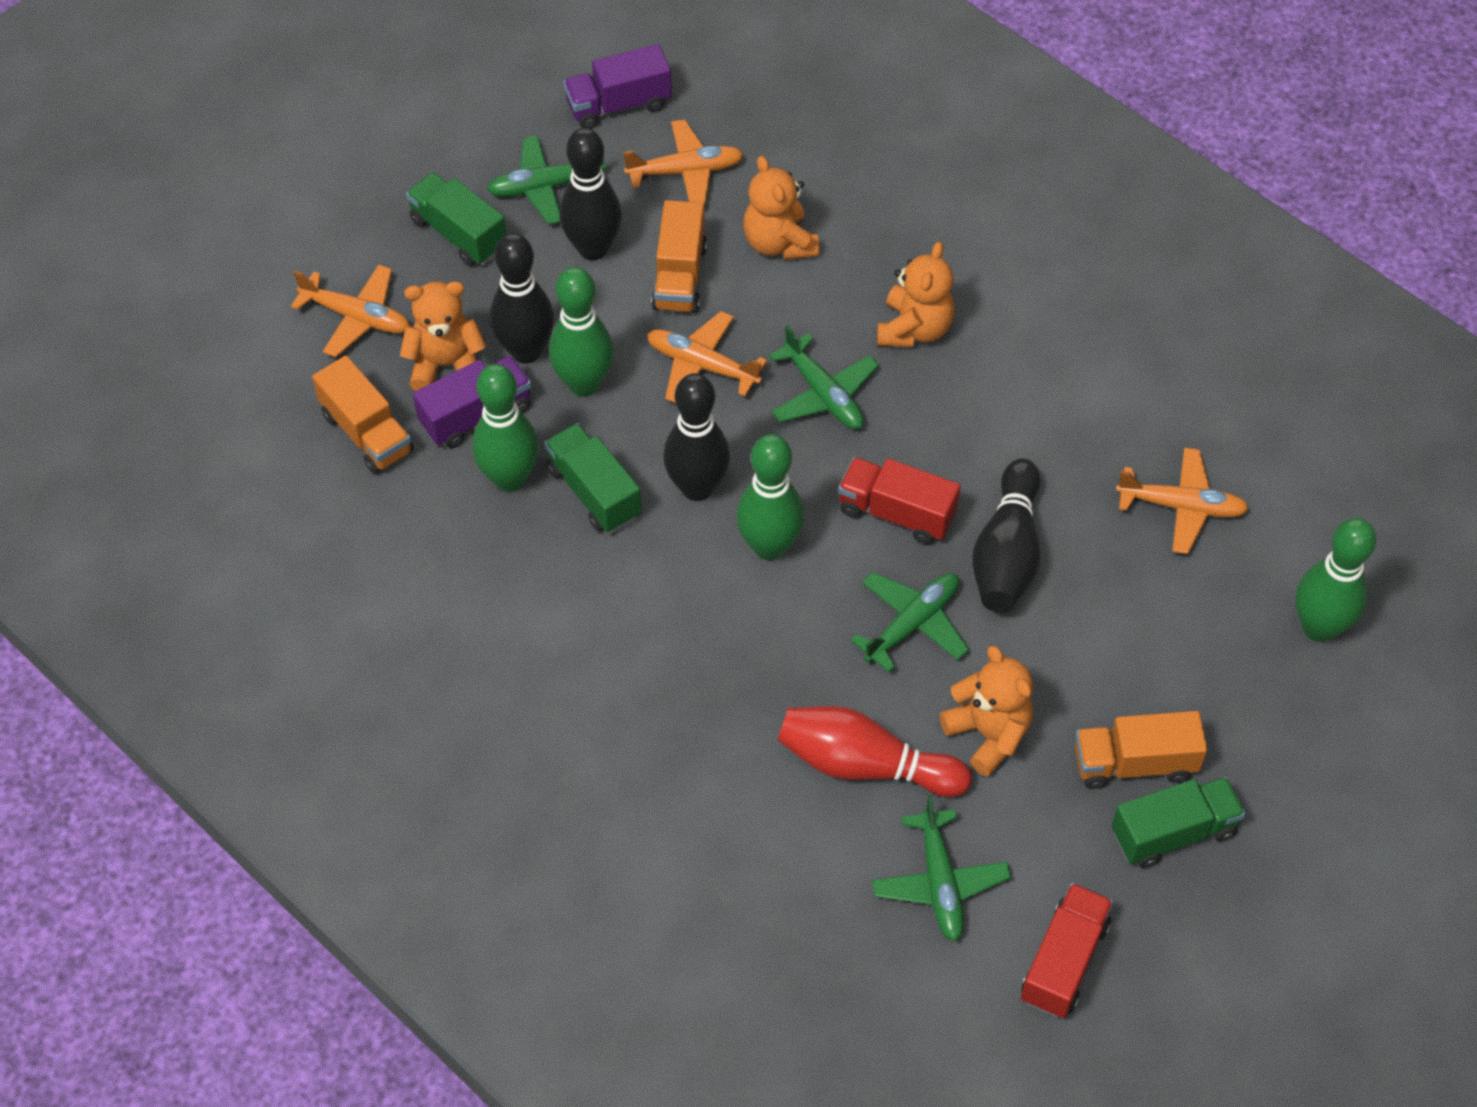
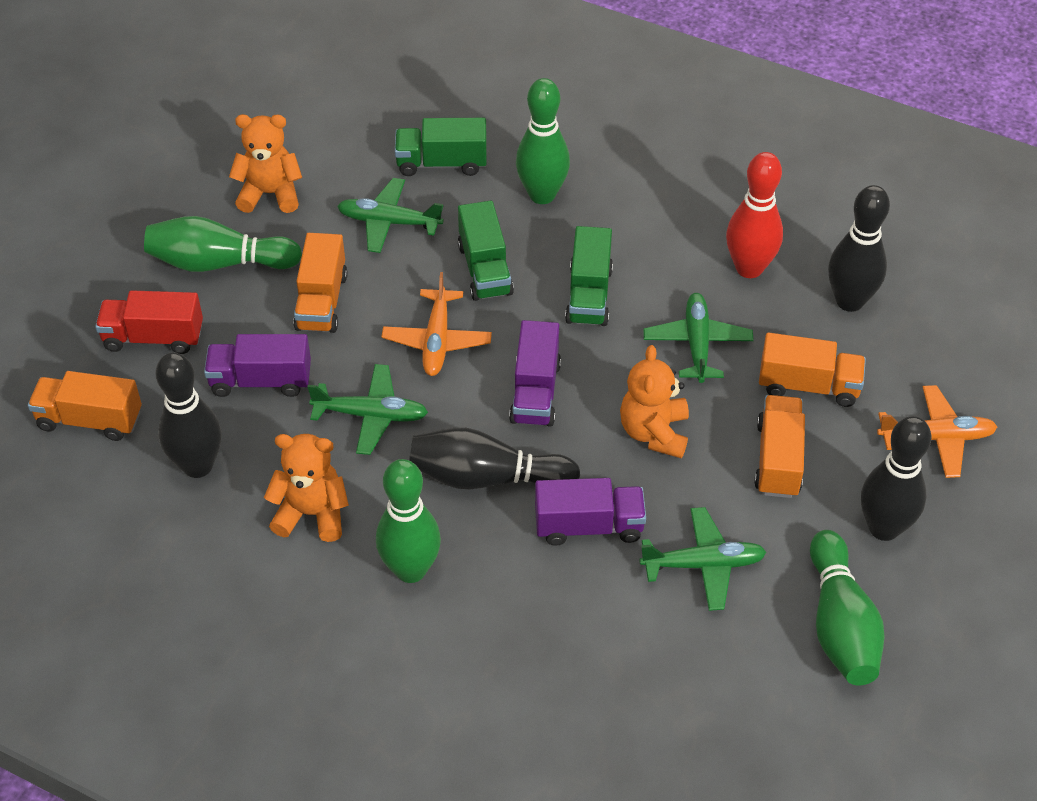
orange plane: [291,265,409,357] [623,120,744,207] [647,311,767,403] [1116,447,1249,554] = 4 -> [382,272,492,376] [877,385,997,478] = 2
orange teddy bear: [400,281,487,391] [743,156,820,260] [877,242,955,347] [940,646,1033,777] = 4 -> [229,114,302,213] [264,434,349,542] [620,345,689,458] = 3
orange truck: [312,356,414,474] [651,200,707,313] [1075,711,1208,789] = 3 -> [28,371,142,441] [293,233,348,333] [754,395,805,498] [759,332,866,407] = 4
purple truck: [413,356,531,448] [563,44,672,129] = 2 -> [204,334,311,397] [509,320,561,427] [535,478,646,546] = 3
red truck: [838,457,960,544] [1021,883,1113,1018] = 2 -> [95,290,203,354] = 1

